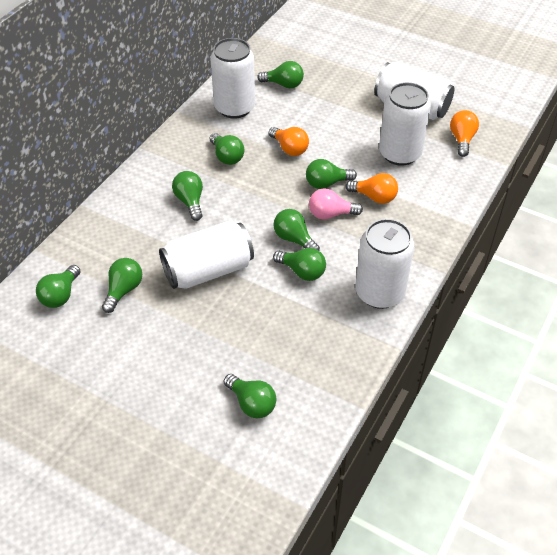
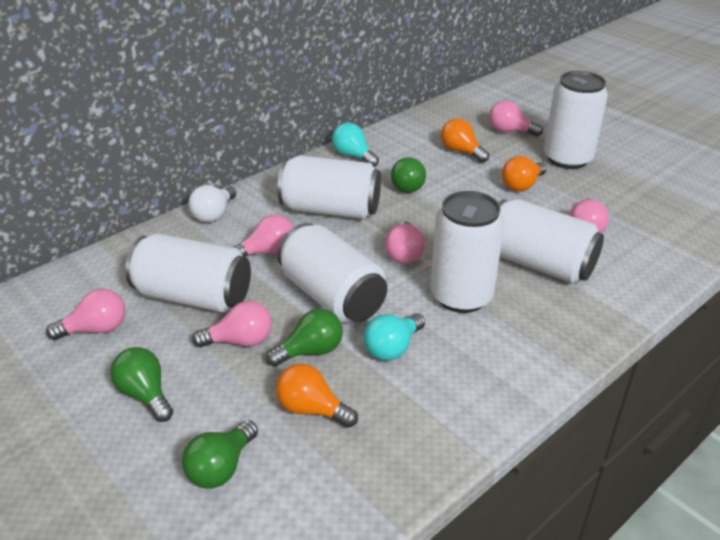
green light bulb: [36,265,81,308] [102,258,142,313] [172,171,203,221] [210,133,244,165] [224,374,276,418] [257,61,304,88] [273,209,320,251] [273,248,326,281] [306,159,357,189] = 9 -> [110,347,173,422] [182,420,258,489] [266,309,343,367] [391,157,426,193] = 4
pink light bulb: [309,188,363,220] = 1 -> [46,289,125,340] [192,301,272,347] [233,215,293,257] [385,221,425,264] [489,100,543,137] [569,198,609,233] = 6
turquoise light bulb: none = 0 -> [332,123,379,167] [363,313,425,361] = 2
white can: [159,220,254,289] [211,38,255,118] [356,219,414,309] [374,62,454,120] [379,82,431,166] = 5 -> [125,233,251,313] [277,155,381,219] [277,223,387,323] [431,191,504,313] [499,199,604,283] [544,71,608,169] = 6
white light bulb: none = 0 -> [188,185,236,222] = 1

